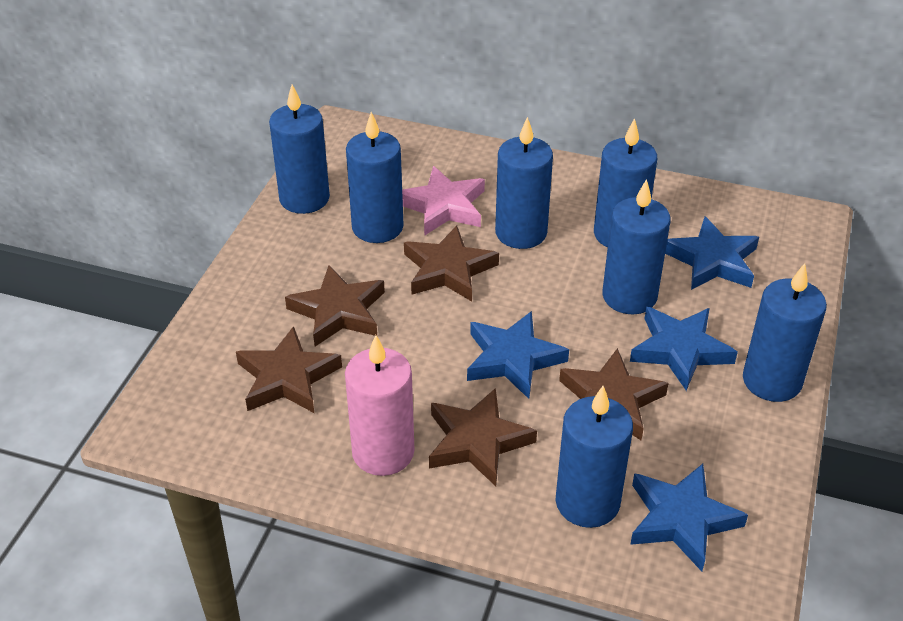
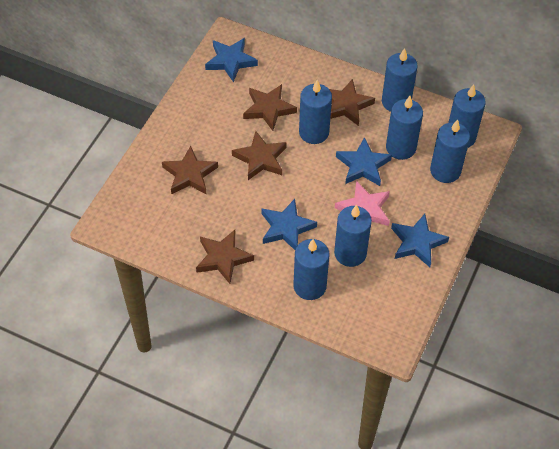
pink candle: [345,335,415,476] = 1 -> none = 0

